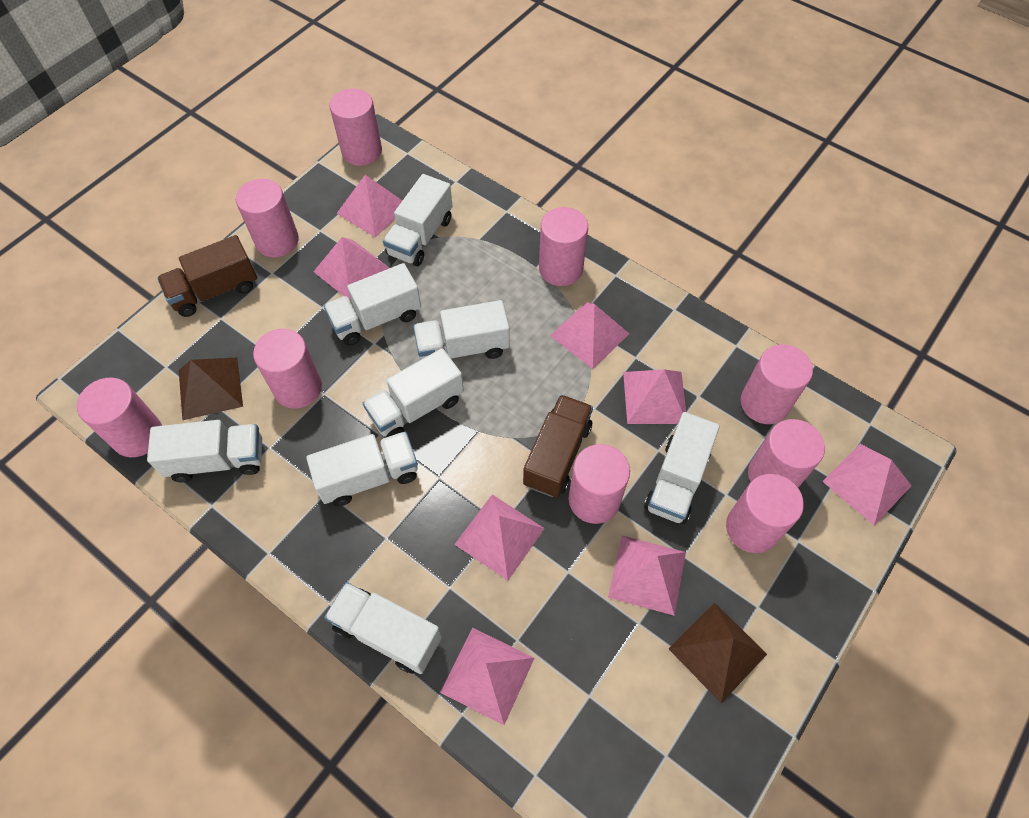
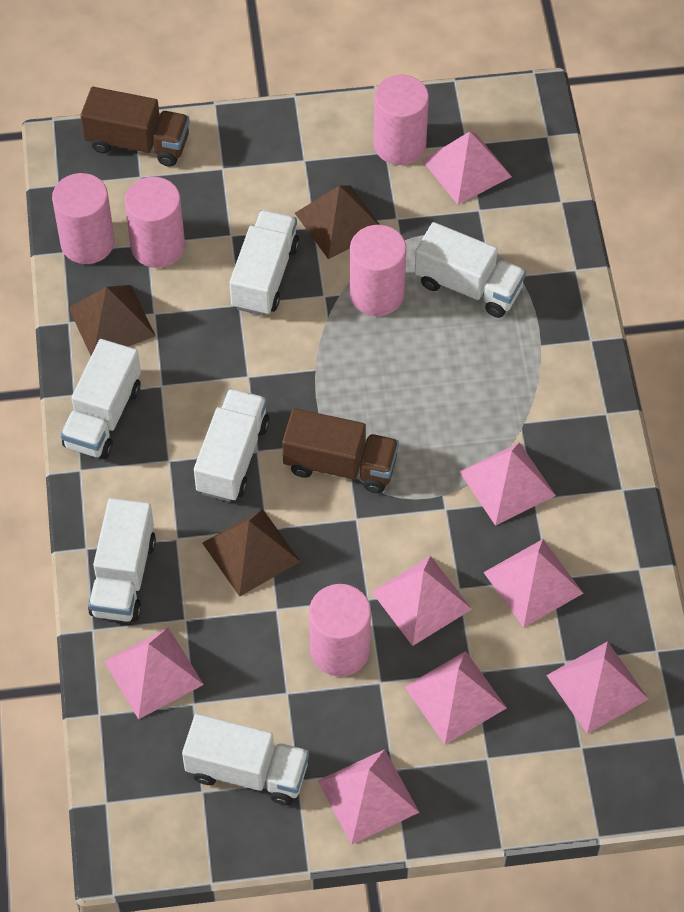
brown pyramid: [179,358,243,420] [669,602,767,703] = 2 -> [69,285,156,356] [202,509,301,597] [295,186,380,259] = 3
pink cylinder: [77,378,162,457] [236,179,299,257] [253,329,322,409] [330,88,382,166] [539,207,588,286] [569,444,630,524] [726,474,804,553] [741,344,813,424] [748,419,825,488] = 9 -> [52,173,115,264] [125,177,185,268] [309,584,371,676] [350,225,406,316] [374,75,429,165] = 5
white truck: [147,420,262,482] [306,432,418,506] [324,263,421,345] [324,582,442,674] [363,348,464,437] [383,174,452,266] [413,300,510,360] [644,412,720,524] = 8 -> [61,339,141,459] [88,498,156,622] [182,714,309,805] [194,389,270,502] [230,210,299,316] [415,222,526,318] = 6

